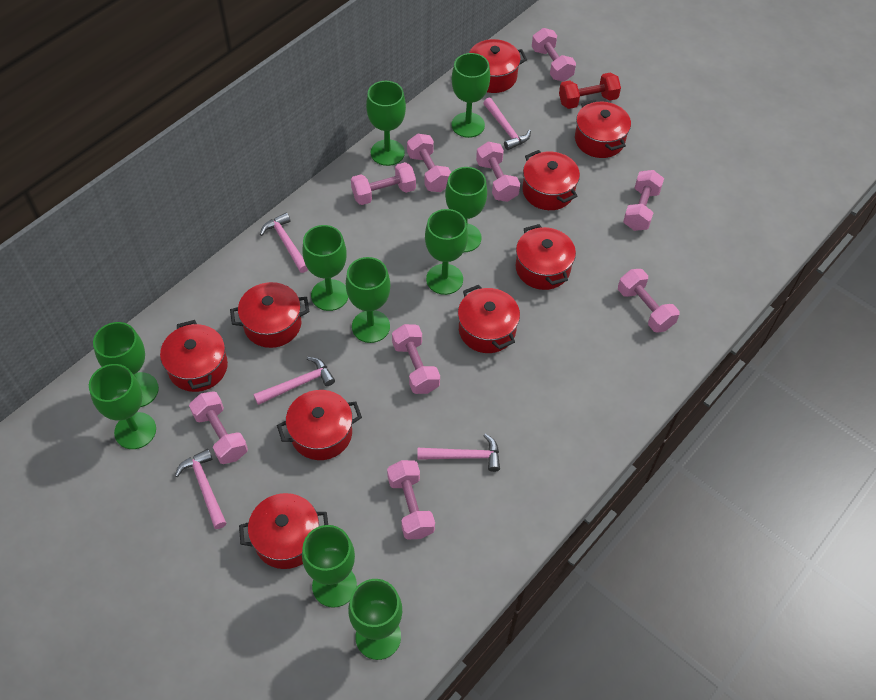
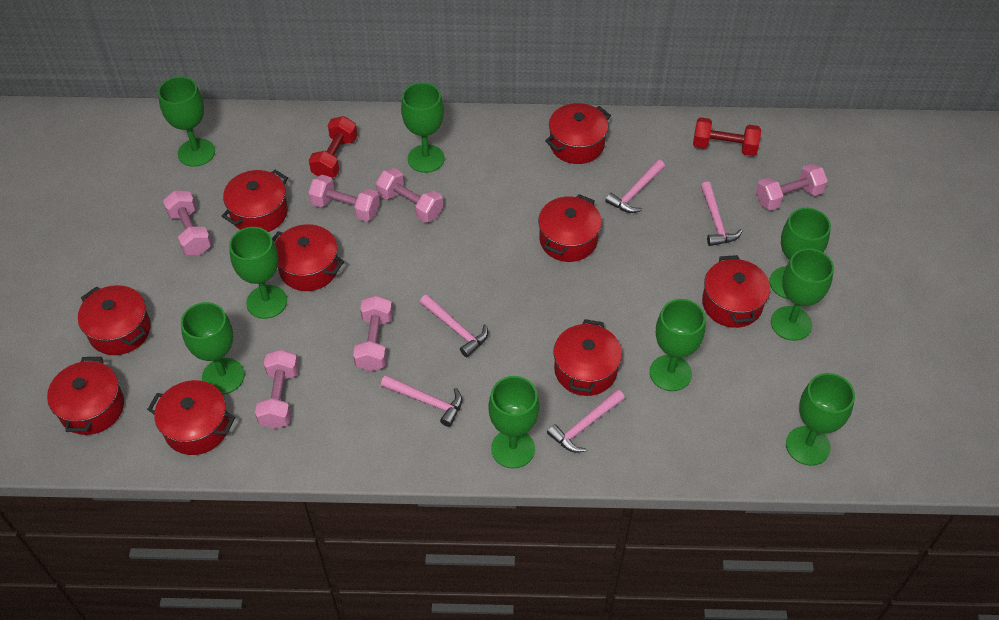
green goblet: [89,364,156,449] [93,322,159,407] [302,225,348,311] [302,525,357,608] [346,257,390,343] [348,579,402,660] [366,81,406,166] [425,209,468,295] [445,167,487,252] [451,53,490,138] = 10 -> [158,77,215,167] [181,302,245,395] [229,227,287,319] [401,83,445,173] [488,376,539,469] [650,299,705,391] [769,208,831,299] [771,248,834,341] [786,373,855,466] = 9
pink dumbbell: [189,391,248,464] [351,162,416,205] [387,460,435,539] [392,324,440,394] [407,134,451,192] [476,142,520,202] [532,28,576,82] [618,269,680,333] [623,170,664,231] = 9 -> [163,190,212,255] [255,349,299,429] [308,175,380,222] [353,295,393,371] [376,168,443,223] [756,163,828,210] = 6
red dumbbell: [559,72,621,109] = 1 -> [309,116,358,178] [693,117,761,156] = 2

